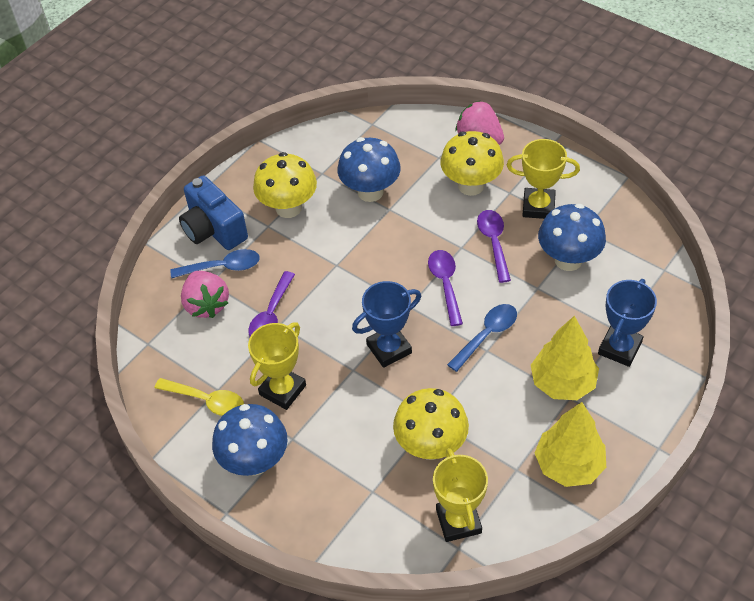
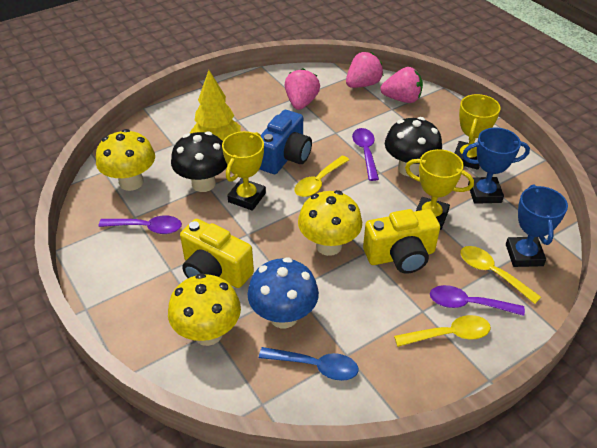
black mushroom: none = 0 -> [171,131,227,192] [385,117,442,176] = 2
blue mushroom: [212,404,288,476] [338,137,401,202] [538,204,606,271] = 3 -> [248,257,319,328] = 1
blue spoon: [171,249,260,278] [447,304,517,372] = 2 -> [259,347,358,381] = 1
pink strawberry: [181,271,229,318] [456,101,504,145] = 2 -> [285,68,320,110] [346,52,383,88] [380,67,423,103] = 3
yellow camera: none = 0 -> [180,219,254,288] [363,209,440,274] = 2
yellow spoon: [154,378,244,416] = 1 -> [294,156,349,197] [394,315,491,347] [460,246,541,304] = 3
yellow tree: [531,316,599,400] [535,402,606,487] = 2 -> [190,70,241,141] = 1

